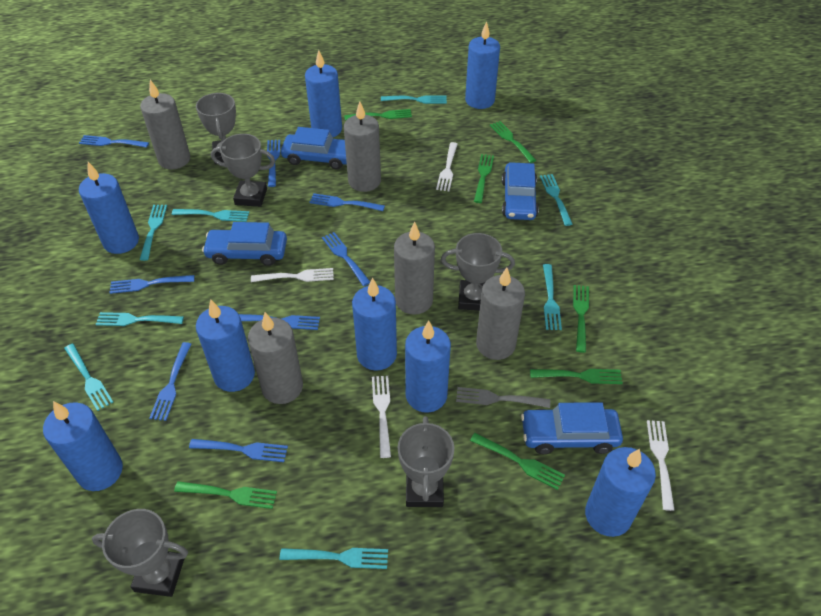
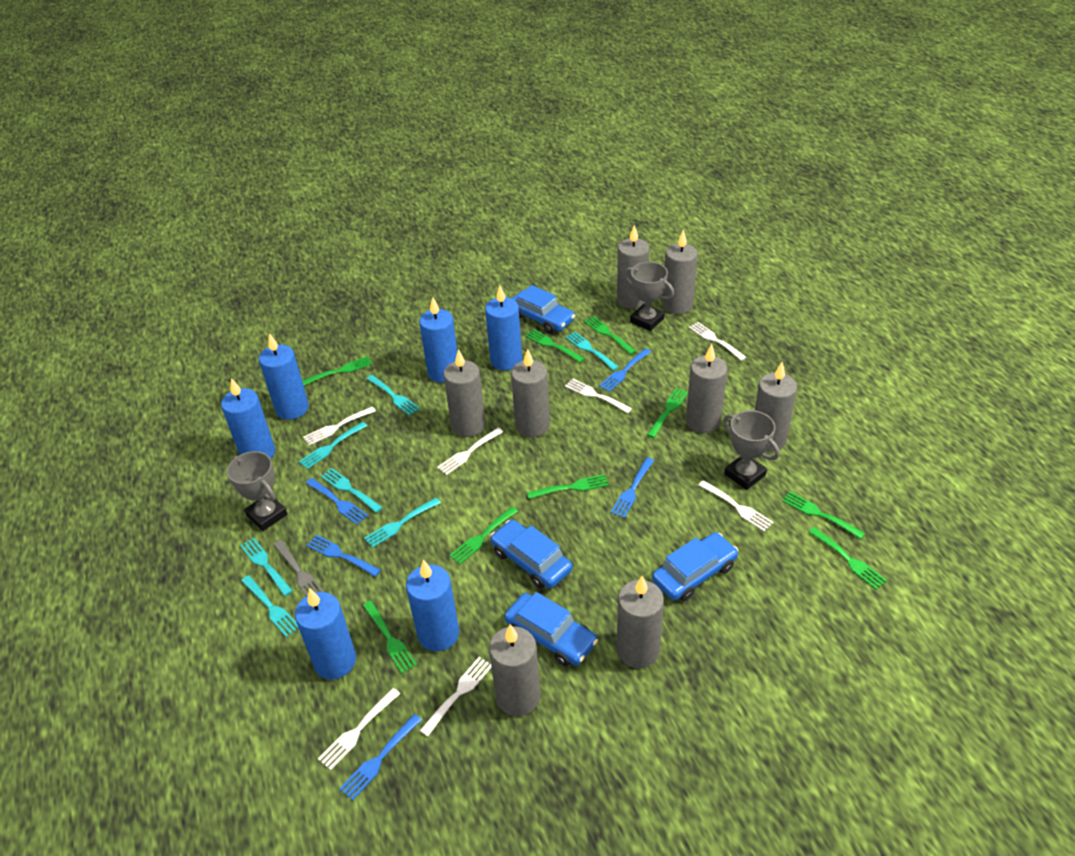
blue candle: [43,401,123,491] [79,162,139,254] [196,299,255,392] [305,50,342,137] [352,277,397,371] [405,320,451,413] [465,21,500,109] [585,447,656,537] = 8 -> [221,378,275,458] [259,333,309,420] [295,588,356,679] [406,560,459,652] [419,297,457,383] [485,286,522,370] = 6
blue fork: [79,135,149,148] [110,275,195,294] [149,342,192,421] [189,439,288,462] [239,314,320,330] [267,140,280,187] [309,193,385,211] [322,232,370,286] = 8 -> [306,478,368,525] [306,535,381,577] [339,714,422,801] [599,348,651,392] [610,457,654,518] = 5
green fork: [174,481,277,509] [344,109,412,120] [470,433,565,490] [474,154,494,203] [490,121,536,163] [530,369,623,384] [573,285,589,353] = 7 -> [302,356,372,386] [363,601,417,674] [449,507,518,564] [525,329,585,363] [527,474,609,499] [584,316,636,355] [647,388,688,438] [782,492,865,539] [808,527,887,589] = 9
grey candle: [140,80,190,169] [248,312,303,404] [344,101,381,192] [394,221,435,315] [476,268,525,360] = 5 -> [443,349,485,437] [489,624,540,716] [511,349,550,437] [617,225,649,309] [617,576,664,668] [663,230,698,314] [686,344,728,433] [755,362,797,452] = 8
grey trophy: [92,509,188,597] [196,93,236,164] [211,134,275,207] [397,416,454,507] [441,233,515,311] = 5 -> [227,451,288,531] [624,262,674,331] [724,410,780,490] = 3
turquoise fork: [64,344,113,411] [95,312,184,326] [140,205,167,261] [172,209,249,222] [280,548,388,569] [381,95,447,104] [540,174,572,226] [543,264,562,330] = 8 -> [240,538,293,596] [241,575,299,637] [299,422,367,469] [321,468,383,513] [364,498,441,548] [367,375,420,416] [565,332,619,371] = 7
white fork: [251,268,334,282] [372,376,391,458] [436,142,458,191] [647,420,674,511] = 4 -> [303,406,376,445] [318,688,400,770] [420,657,491,737] [437,428,503,475] [565,378,632,413] [689,322,746,361] [698,480,774,532] = 7

